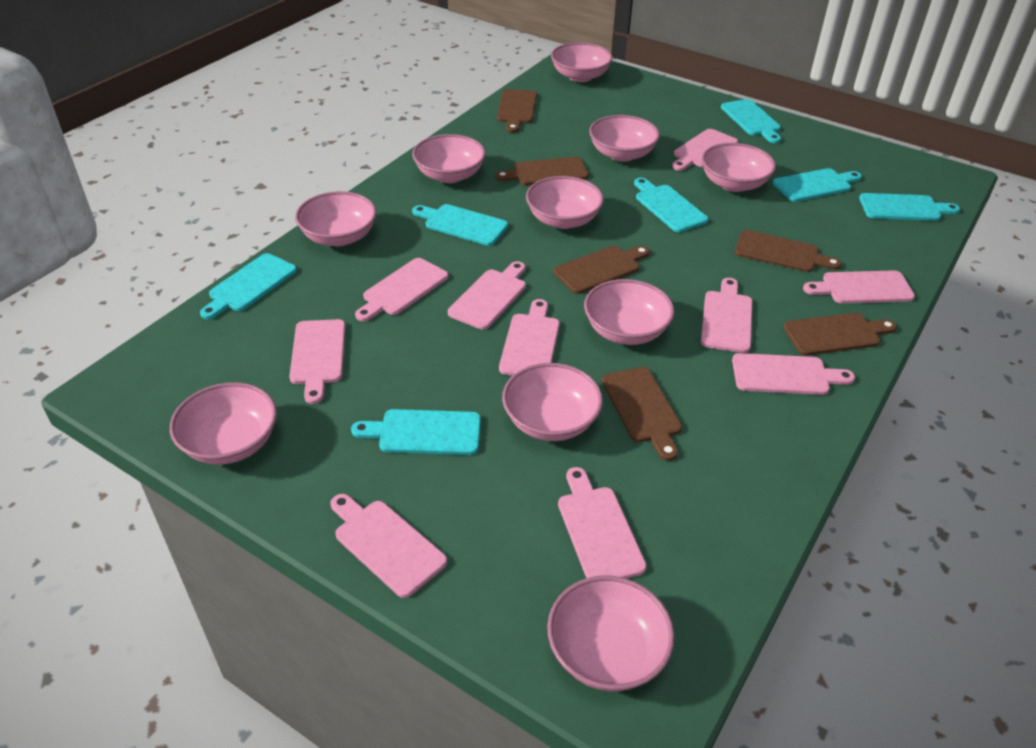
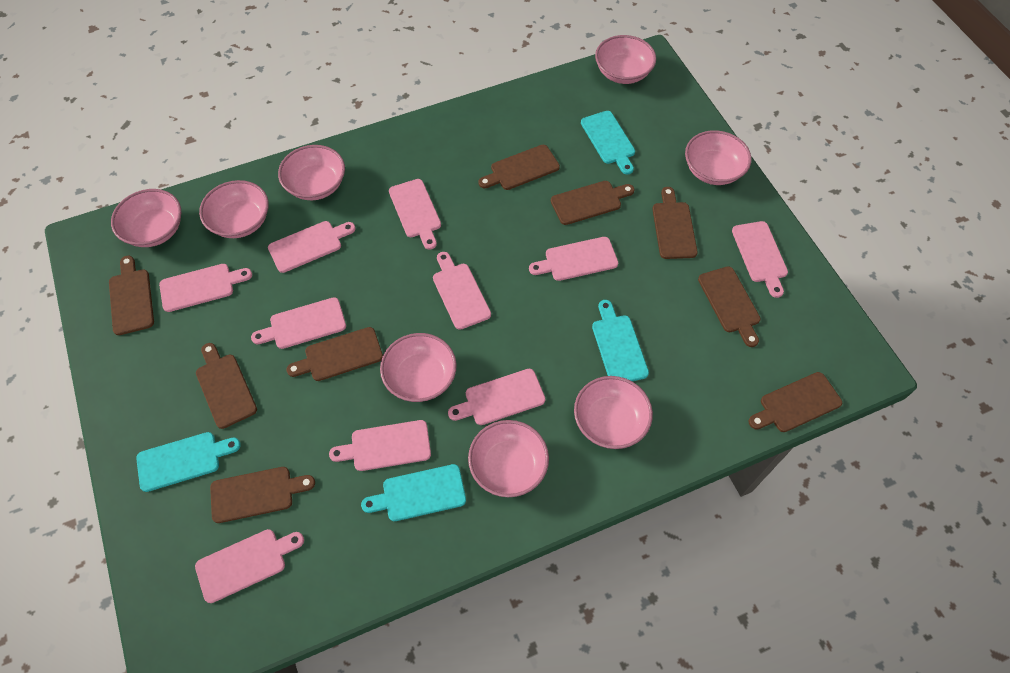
brown cutting board: [495,157,589,186] [497,89,537,133] [553,246,650,294] [602,367,682,461] [735,230,841,272] [783,313,897,356] = 6 -> [109,256,154,335] [196,343,257,429] [210,467,315,523] [286,327,383,381] [478,145,560,190] [551,181,635,225] [652,187,698,259] [698,266,761,347] [749,372,842,432] = 9
pink bowl: [170,382,277,465] [295,191,377,246] [412,134,486,183] [502,363,603,441] [526,176,604,229] [547,576,675,691] [551,42,613,82] [584,279,674,345] [589,115,660,162] [701,143,776,192] = 10 -> [111,189,181,247] [199,180,269,238] [278,145,345,200] [380,333,457,402] [468,420,549,497] [574,376,653,449] [595,35,656,84] [685,130,751,185] = 8
turquoise cutting board: [200,253,297,319] [351,409,481,455] [412,204,508,246] [634,177,708,232] [721,99,781,143] [773,168,862,202] [859,193,960,221] = 7 -> [136,432,241,492] [361,464,466,521] [581,111,635,175] [592,300,649,381] = 4

